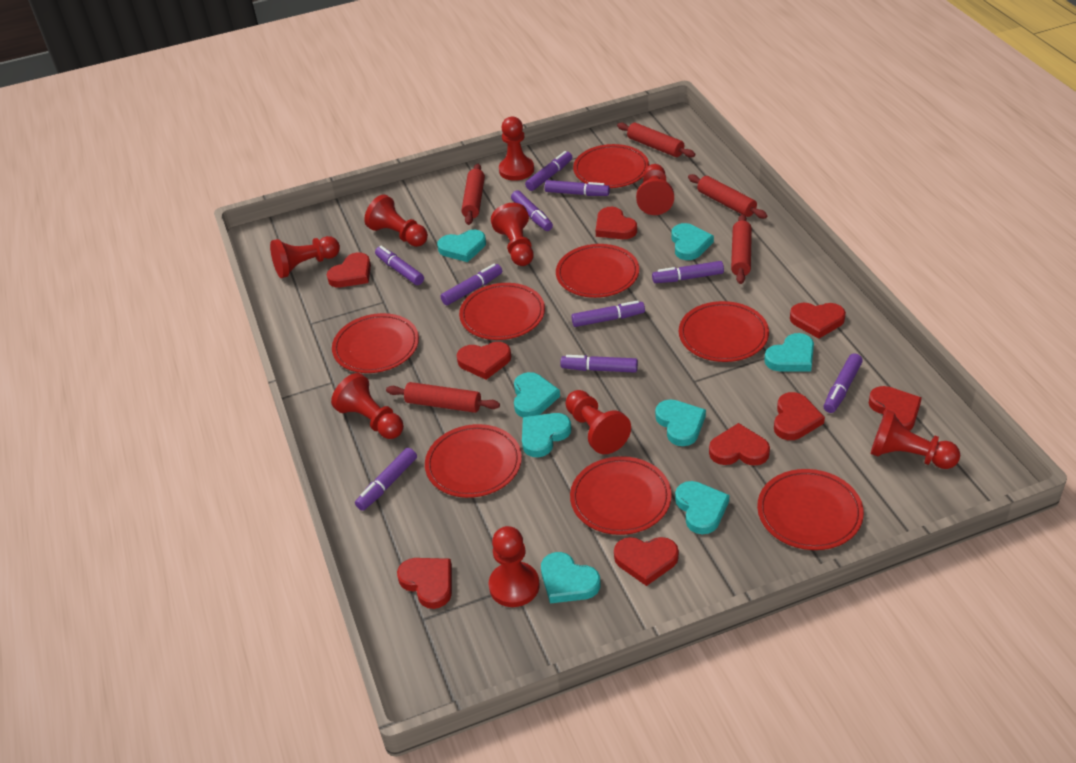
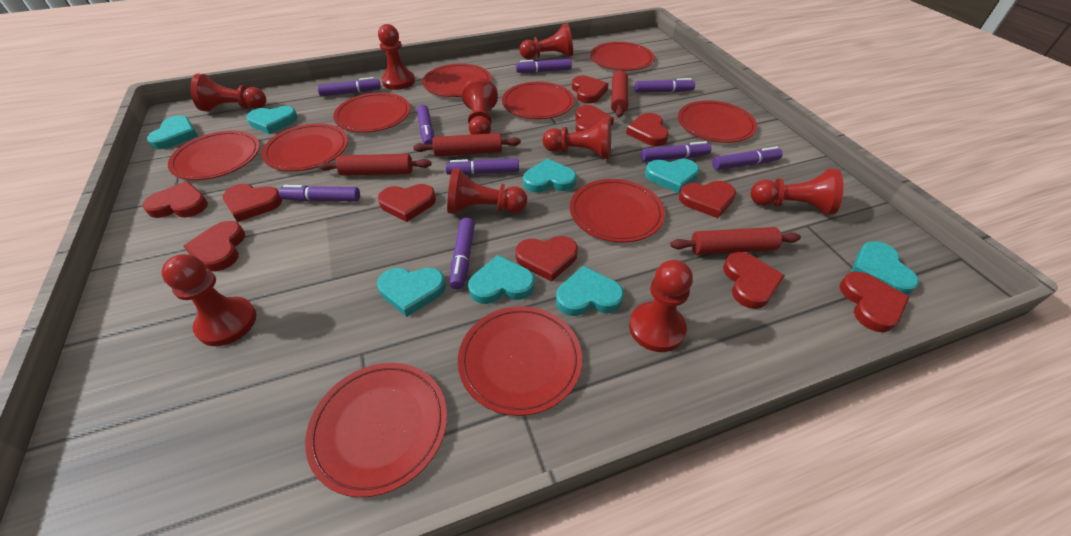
purple marker: [355,448,417,511] [375,246,424,285] [440,264,502,305] [511,190,553,231] [525,151,572,191] [544,180,610,196] [560,355,638,373] [571,301,645,327] [652,261,724,283] [824,353,863,413] = 10 -> [279,185,360,202] [317,77,381,97] [417,104,434,144] [445,158,519,175] [449,218,475,290] [516,59,572,73] [635,78,695,93] [641,141,711,162] [712,147,783,170] = 9
red heart: [327,252,371,287] [397,558,452,609] [457,342,511,380] [596,207,637,239] [614,537,679,586] [709,423,770,466] [774,392,825,440] [790,303,846,339] [869,386,922,431] = 9 -> [143,181,208,218] [183,221,245,271] [223,184,282,222] [378,184,436,222] [515,236,578,282] [572,76,608,103] [575,105,614,132] [626,113,669,146] [679,181,736,218] [723,252,785,309] [839,272,909,332] = 11
red plate: [332,313,419,373] [425,424,522,498] [459,283,545,340] [556,244,639,298] [570,456,672,535] [573,144,649,188] [679,301,769,362] [757,469,864,550] = 8 -> [168,130,260,180] [262,123,348,171] [305,363,447,497] [333,92,410,133] [423,63,491,97] [458,306,582,416] [502,82,574,119] [570,179,665,242] [590,42,654,71] [678,101,757,143] = 10
red rolling pin: [386,382,500,413] [461,164,485,225] [617,123,695,158] [688,174,768,219] [731,214,752,284] = 5 -> [318,154,432,176] [413,133,521,156] [611,69,628,117] [670,227,801,255] = 4

